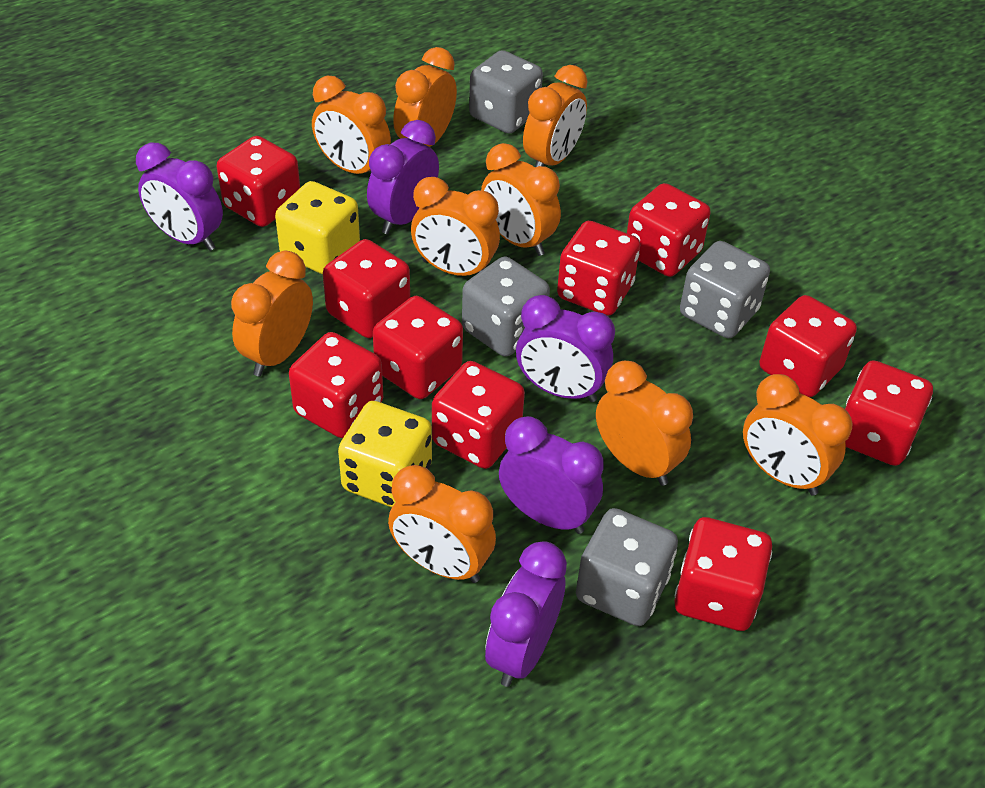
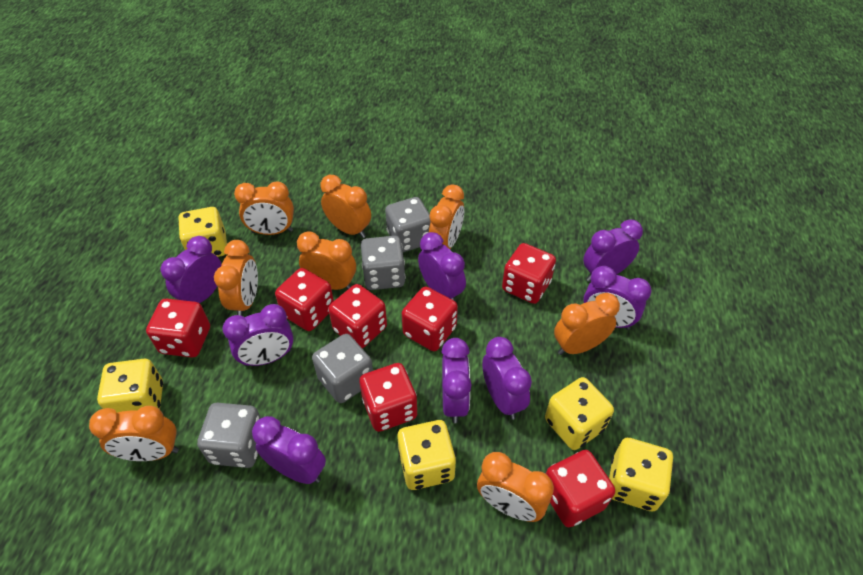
orange clock: [231,251,313,376] [312,76,391,174] [388,465,496,583] [393,47,457,147] [411,177,500,276] [481,143,561,256] [523,65,588,167] [596,361,693,486] [743,374,853,495] = 9 -> [89,406,179,461] [214,240,258,316] [234,182,294,235] [297,231,356,290] [320,175,371,238] [429,184,464,249] [477,452,554,522] [554,293,620,355] = 8
purple clock: [136,143,223,251] [367,120,439,234] [485,541,567,687] [499,416,604,534] [516,295,615,402] = 5 -> [161,236,222,303] [223,304,293,366] [252,416,326,484] [418,232,466,302] [442,338,471,423] [482,337,532,420] [583,219,643,282] [583,266,652,330] = 8
red dice: [217,136,300,227] [289,332,383,438] [323,239,410,338] [373,296,463,399] [432,361,525,469] [557,221,640,316] [627,183,711,277] [674,517,772,631] [759,295,857,397] [845,360,933,466] = 10 -> [146,299,210,358] [275,268,334,331] [328,284,387,348] [359,363,417,432] [402,287,458,351] [502,243,556,304] [546,450,615,527] = 7
yellow dice: [275,181,360,274] [338,401,432,508] = 2 -> [97,359,163,413] [178,207,227,257] [397,420,456,490] [545,377,614,450] [609,438,673,511] = 5

